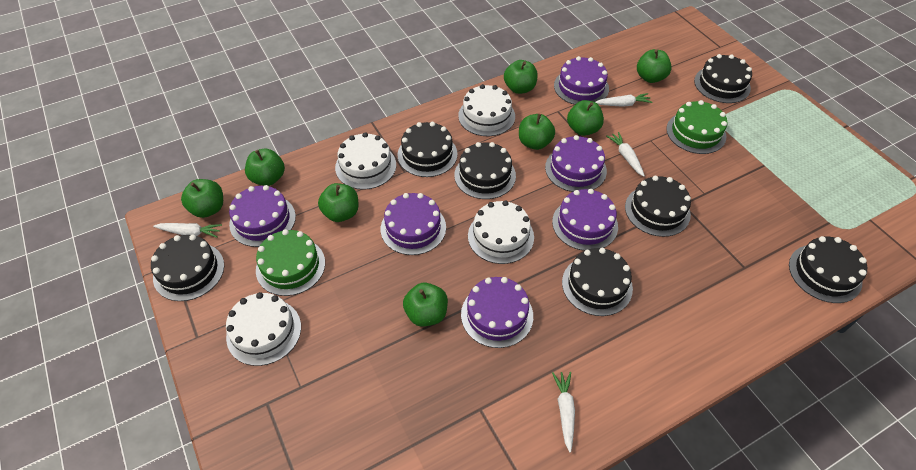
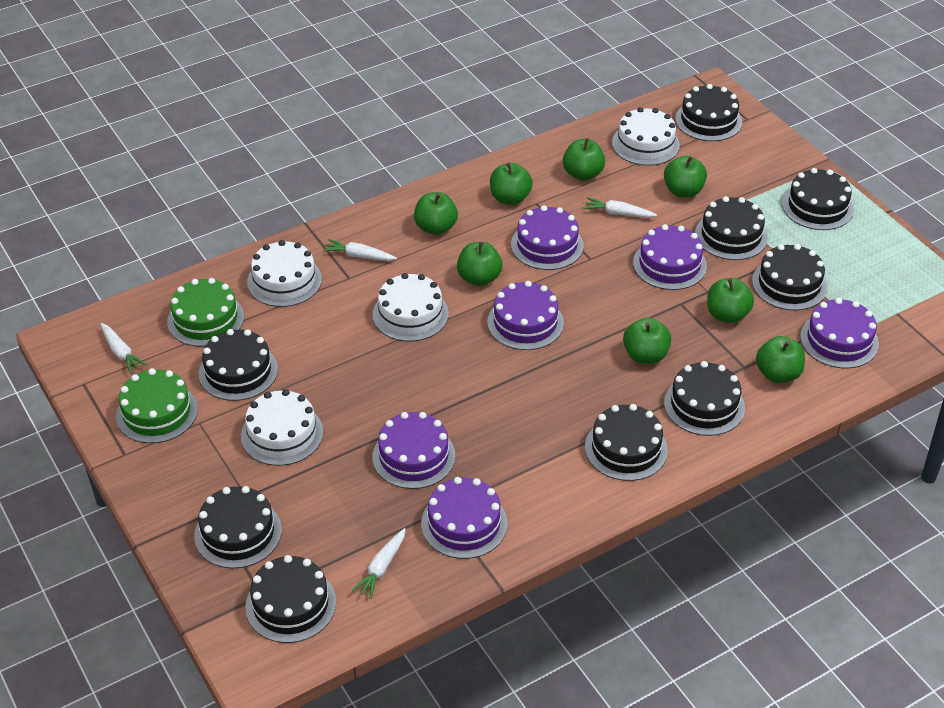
black cake: [151,235,224,301] [397,122,458,177] [454,142,516,199] [562,248,633,316] [625,176,691,237] [694,54,752,103] [789,236,867,303] = 7 -> [194,486,282,568] [199,329,278,401] [245,555,336,643] [585,404,668,481] [664,361,745,436] [675,84,742,141] [695,196,768,260] [752,244,827,310] [782,168,854,230] = 9

